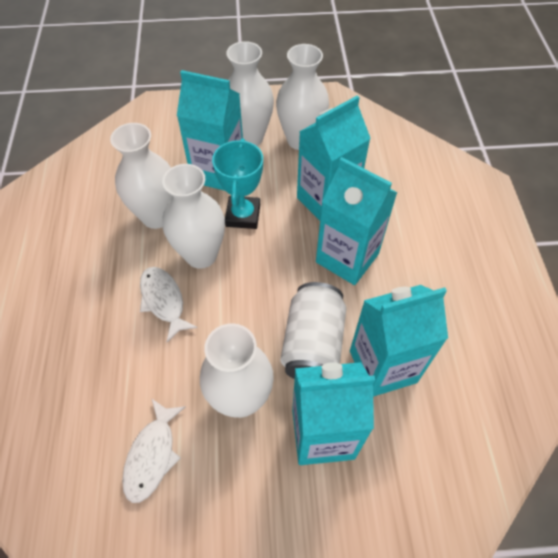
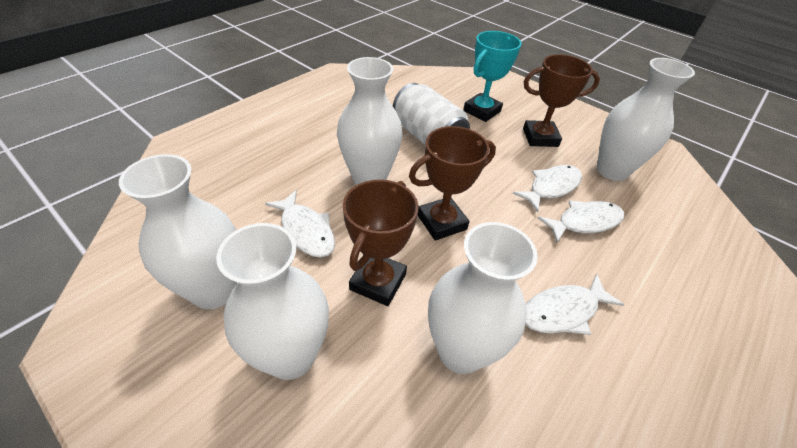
brown trophy: none = 0 -> [343,179,419,306] [409,126,496,241] [523,54,600,147] = 3
turquoise carton: [177,70,243,191] [292,362,375,465] [297,95,371,221] [316,157,398,285] [350,285,448,397] = 5 -> none = 0
white fish: [122,399,186,503] [140,267,198,342] = 2 -> [265,190,335,258] [512,165,582,212] [525,274,624,335] [538,200,624,242] = 4

